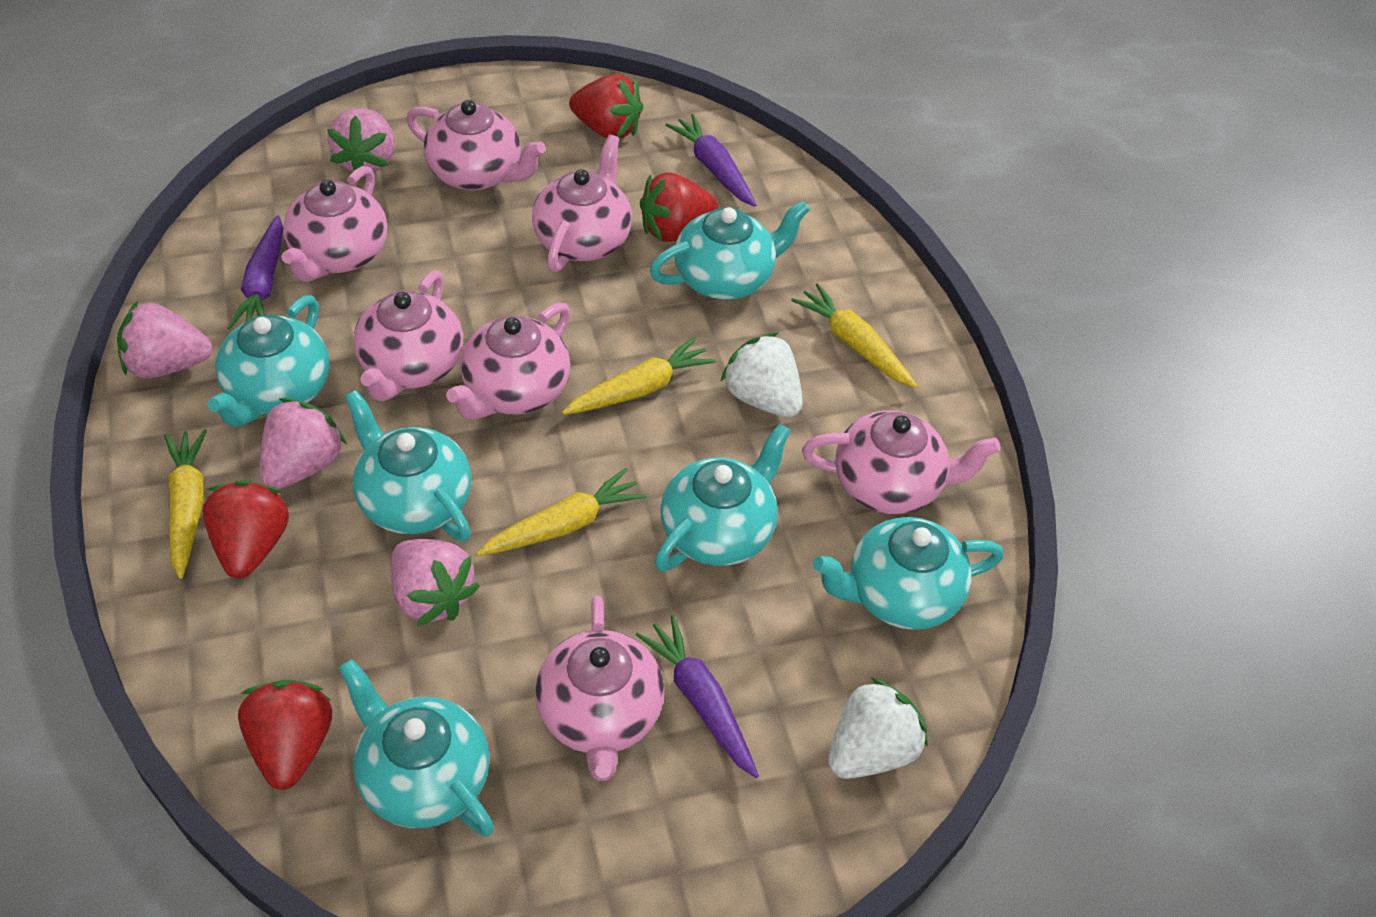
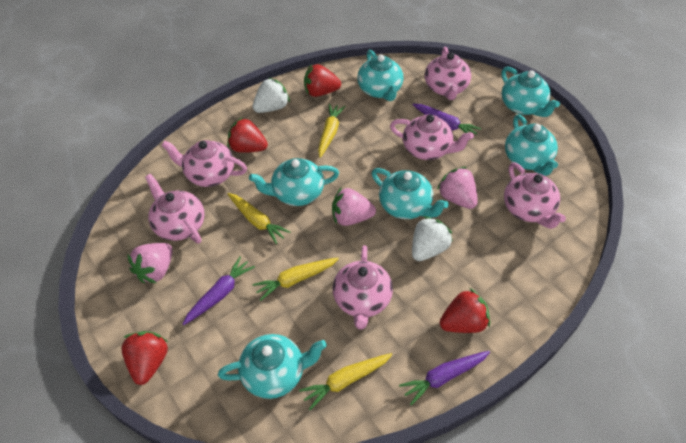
pink strawberry: [117,301,212,378] [259,398,347,489] [327,108,395,179] [391,539,480,626] = 4 -> [127,243,173,283] [332,188,376,226] [437,167,478,209] = 3
pink teapot: [281,166,388,282] [353,271,463,401] [406,100,546,191] [446,303,571,420] [532,134,632,272] [535,596,664,781] [802,410,1001,514] = 7 -> [145,174,205,243] [161,140,247,187] [333,245,393,329] [390,114,474,160] [425,47,471,100] [504,162,566,229] = 6

